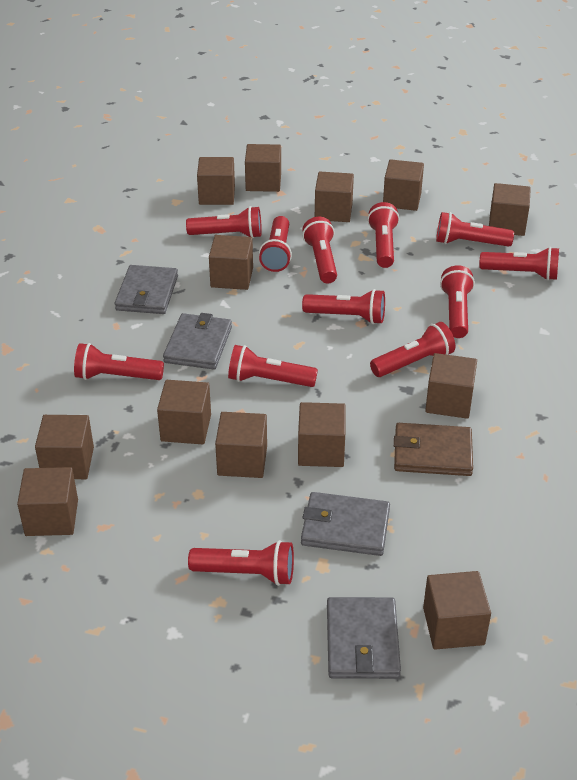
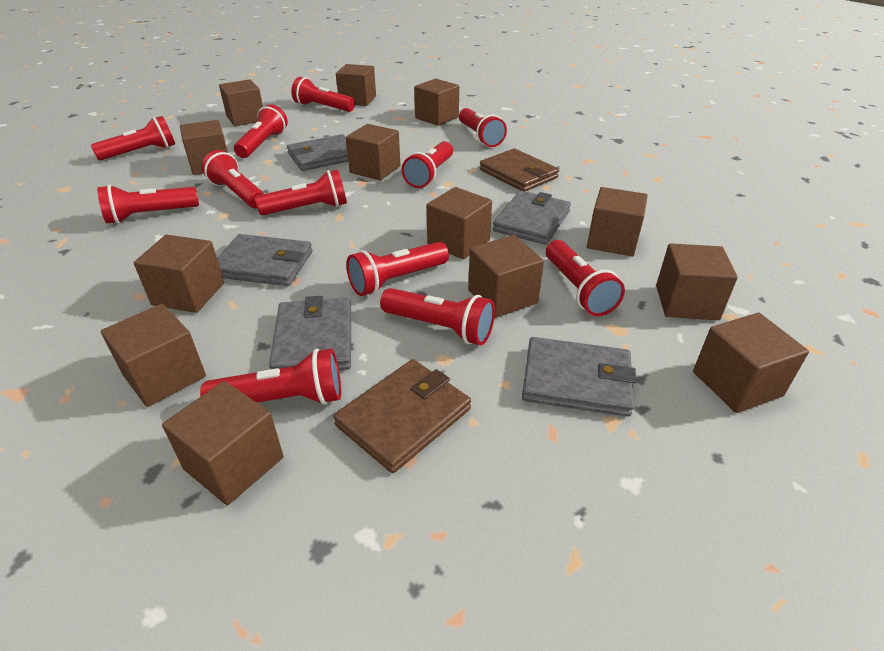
brown wallet: [393,423,473,476] = 1 -> [334,359,471,473] [480,149,559,191] = 2
grey wallet: [115,265,178,314] [163,313,232,369] [301,492,390,556] [327,597,401,679] = 4 -> [217,234,313,286] [269,296,351,370] [287,134,348,171] [493,191,571,245] [522,337,637,417] = 5

